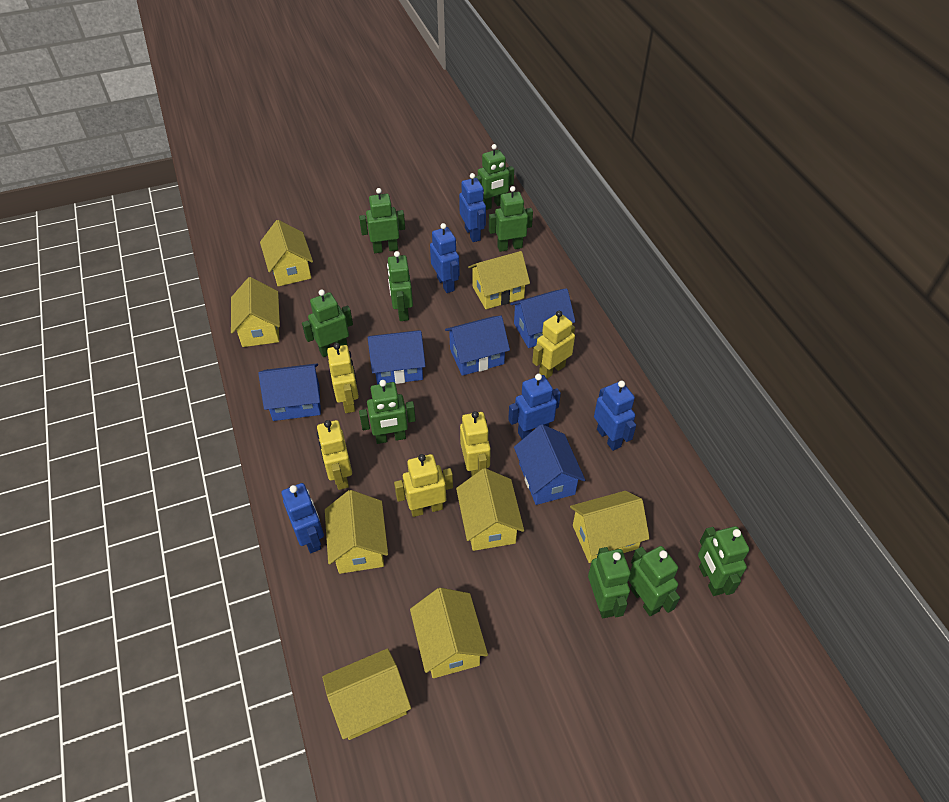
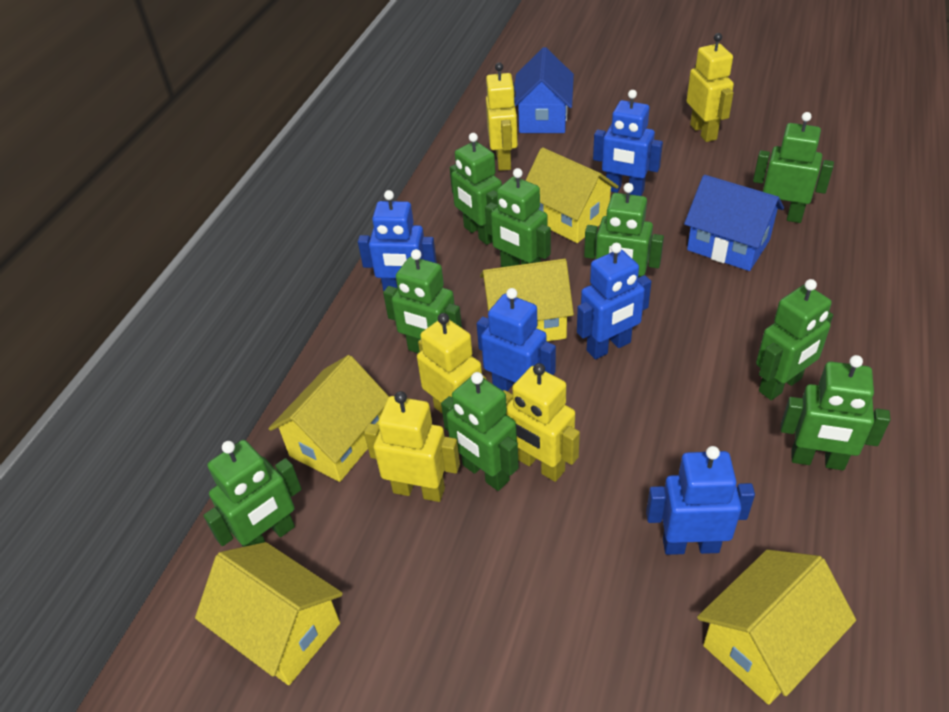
blue house: [258,363,321,421] [368,330,426,385] [445,316,510,376] [510,288,576,348] [514,424,585,505] = 5 -> [514,47,574,133] [684,175,784,271] = 2
yellow house: [231,277,280,347] [260,220,313,287] [322,648,411,740] [325,490,388,574] [410,588,488,678] [456,468,524,551] [468,251,530,309] [570,491,650,563] = 8 -> [195,542,343,685] [268,355,389,482] [480,259,574,341] [525,147,619,243] [697,549,856,705] = 5

